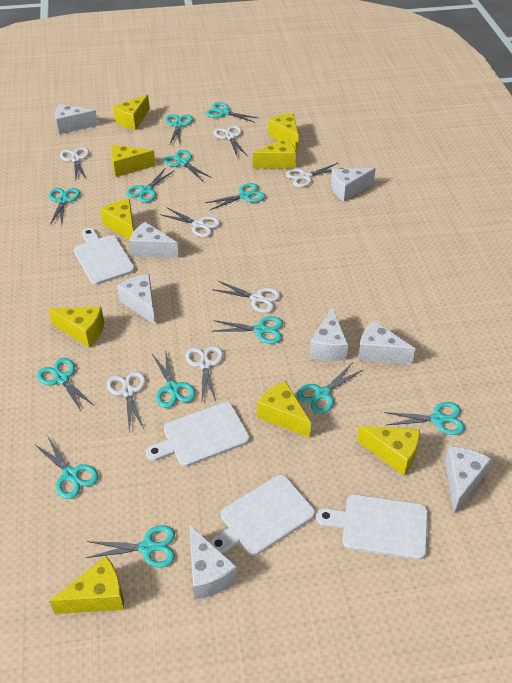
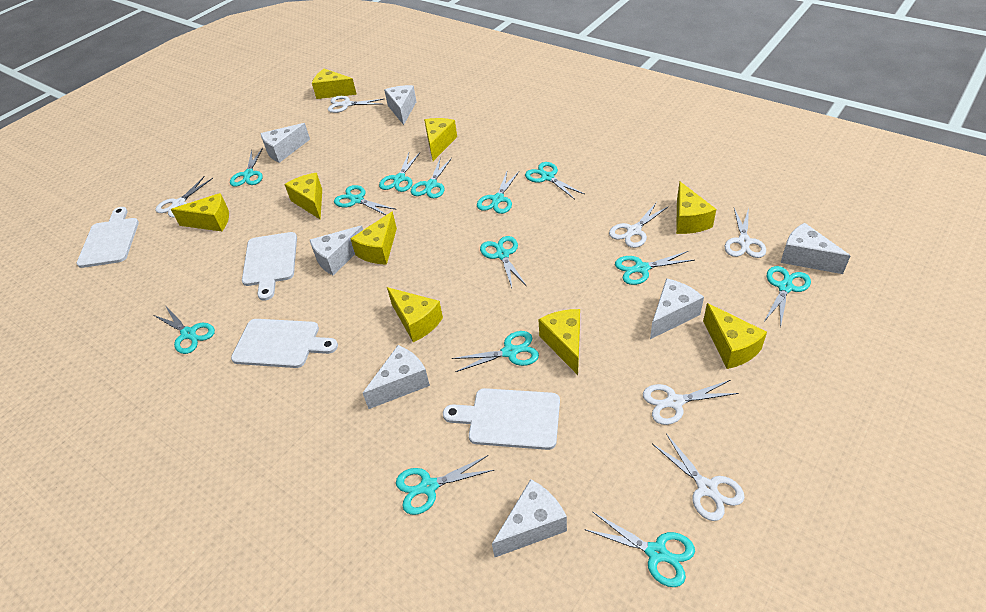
white cheese: [55,104,98,134] [117,274,155,324] [129,222,179,258] [189,525,237,600] [309,308,348,361] [331,168,376,201] [358,320,415,364] [445,446,492,514] = 8 -> [260,123,310,163] [310,226,363,276] [363,345,430,409] [384,85,416,125] [492,479,567,557] [650,278,704,339] [780,223,850,274] = 7
white scissors: [60,147,89,180] [107,371,146,431] [160,207,221,237] [186,346,223,401] [212,281,281,313] [214,125,247,156] [286,163,344,187] = 7 -> [155,176,213,217] [328,96,384,113] [609,202,669,248] [643,380,739,425] [652,433,745,521] [724,208,766,258] = 6

